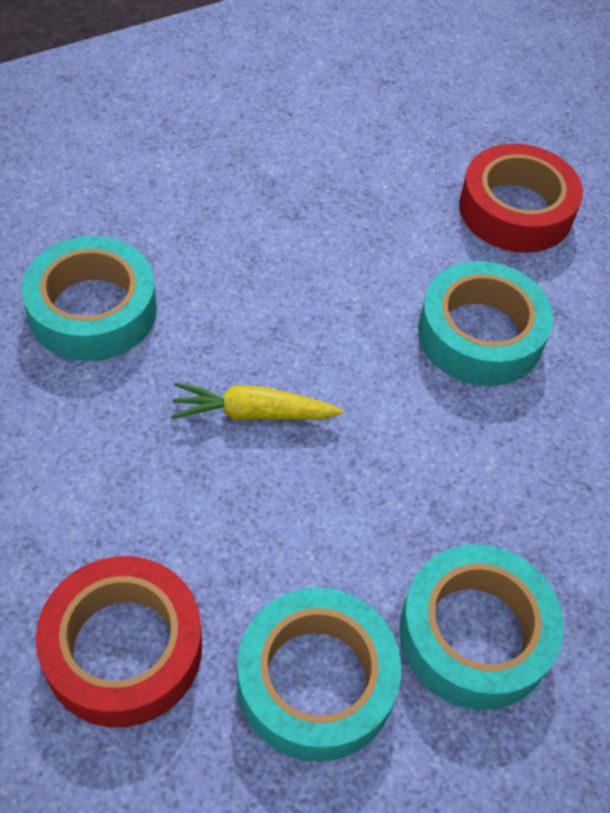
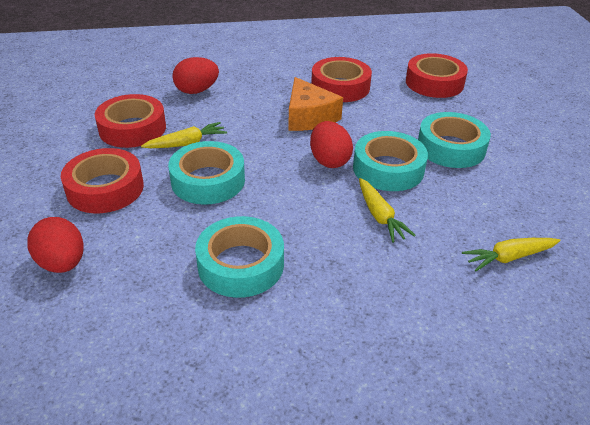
orange cheese: none = 0 -> [288,77,343,131] = 1
red egg: none = 0 -> [27,217,84,273] [172,57,219,94] [310,121,353,168] = 3
red tape: [36,556,202,727] [459,144,583,253] = 2 -> [61,148,144,213] [95,94,166,148] [311,57,372,102] [406,53,468,98] = 4
yellow carrot: [171,382,343,420] = 1 -> [141,122,227,148] [359,178,416,243] [462,238,560,271] = 3

